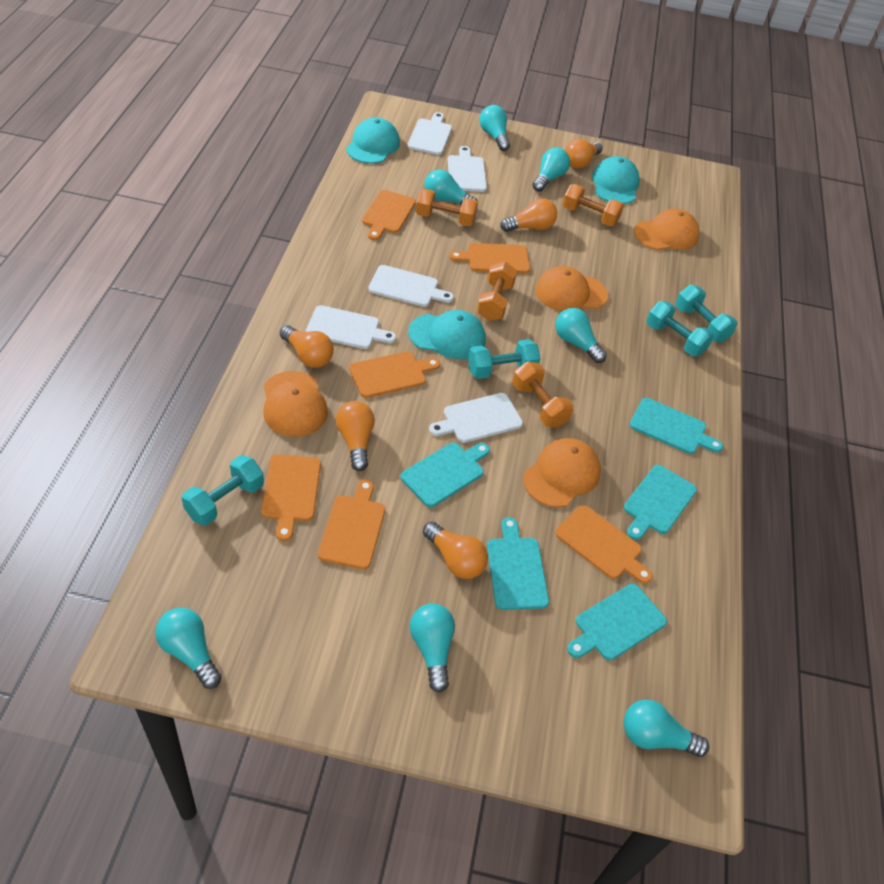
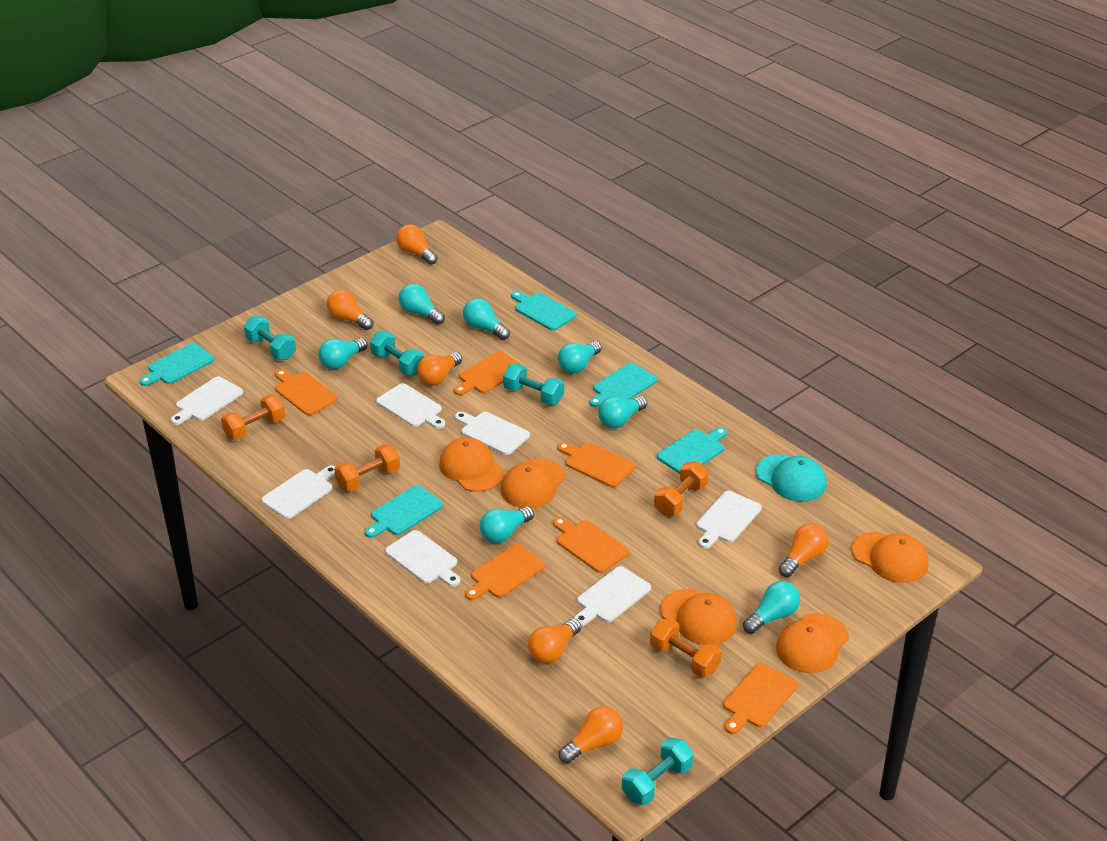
orange cap: [264,371,328,437] [523,438,601,507] [535,266,608,311] [634,209,700,250] = 4 -> [439,437,504,492] [500,458,566,508] [660,589,737,645] [776,613,849,673] [852,532,929,583] = 5
orange light bulb: [280,325,334,368] [336,401,375,471] [423,522,488,579] [500,198,557,232] [565,139,603,169] = 5 -> [327,290,373,330] [396,224,438,265] [417,352,462,386] [528,619,581,664] [559,706,623,764] [779,523,828,577] = 6
turquoise cap: [346,117,400,164] [408,310,486,359] [592,156,640,204] = 3 -> [756,454,827,502] = 1
white cutting board: [306,305,396,349] [368,265,454,307] [408,112,452,155] [429,393,523,443] [448,146,487,192] = 5 -> [171,377,243,425] [261,466,335,519] [376,383,445,429] [385,530,460,587] [455,412,530,455] [574,566,651,626] [696,491,762,549] = 7

